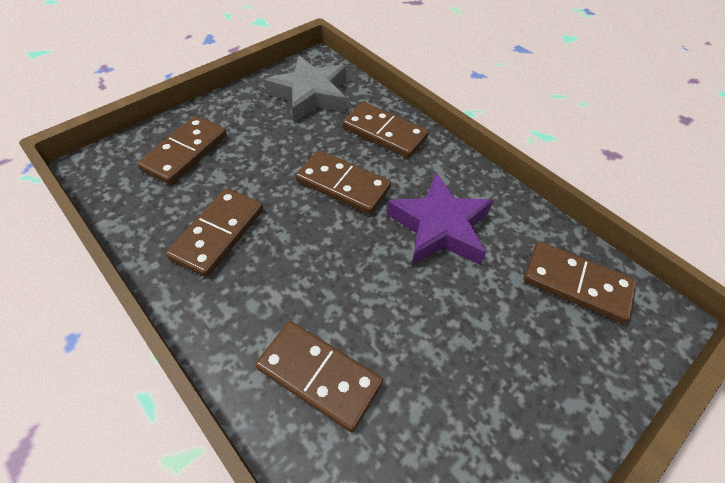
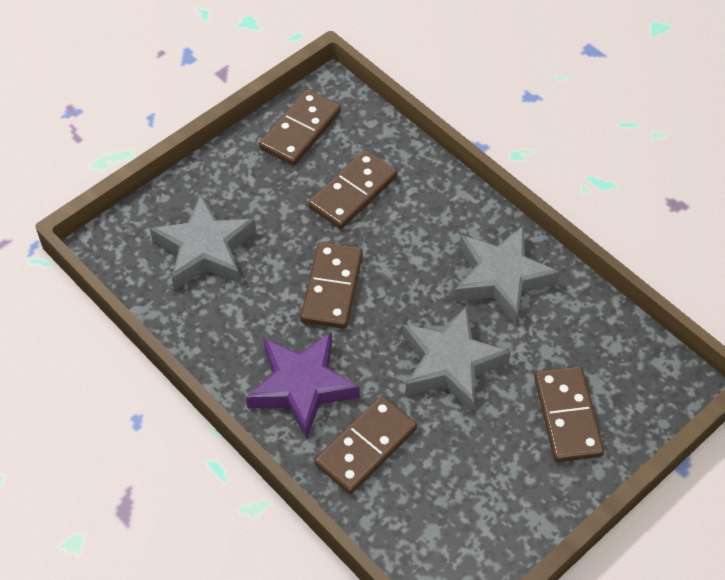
brown domino: [137,116,227,185] [166,188,263,277] [255,321,383,432] [296,150,391,215] [343,102,429,159] [523,241,637,323] = 6 -> [259,89,341,166] [301,242,363,329] [308,150,397,229] [315,396,417,494] [534,366,604,462] = 5
grey star: [264,55,346,122] = 1 -> [150,194,256,290] [403,305,511,413] [454,225,560,325] = 3

